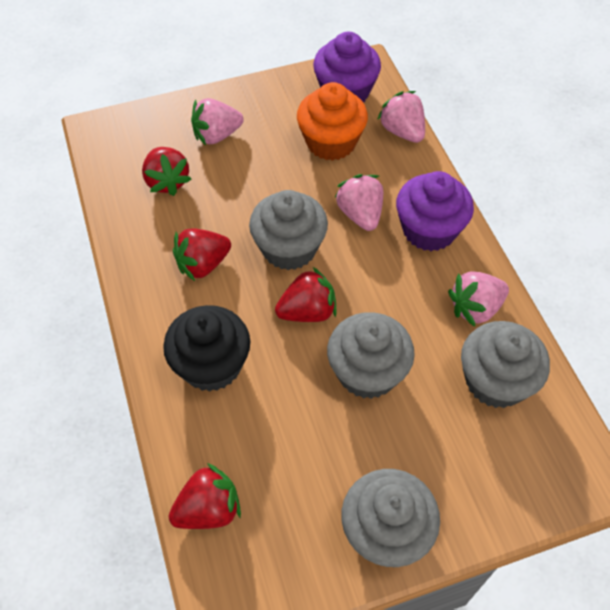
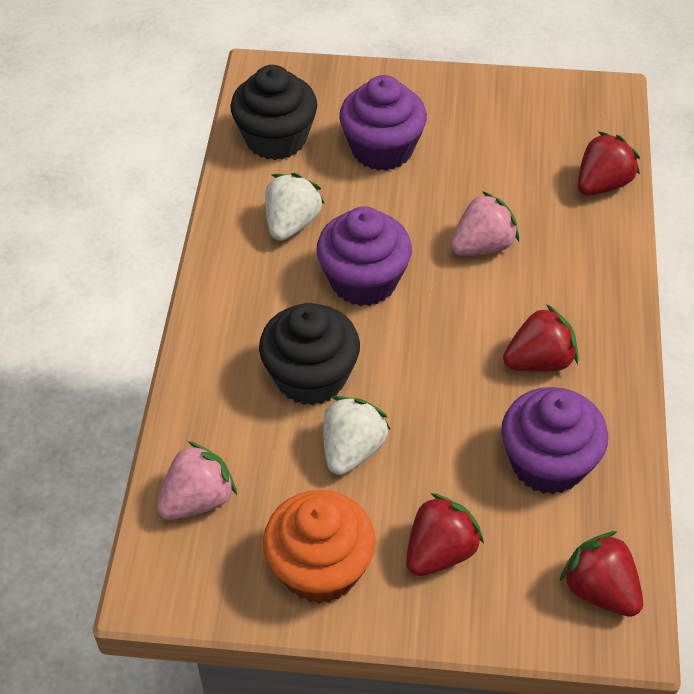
black cupcake: [163,305,251,392] = 1 -> [230,65,317,160] [259,303,360,405] = 2
grey cupcake: [249,190,328,270] [327,312,415,399] [341,469,440,568] [461,321,550,408] = 4 -> none = 0
pink strawberry: [191,98,244,145] [334,174,383,231] [377,91,425,143] [448,272,509,327] = 4 -> [157,441,237,520] [450,191,519,256] = 2
purple cupcake: [313,32,381,102] [396,171,474,251] = 2 -> [317,206,412,306] [339,75,427,171] [501,387,608,494] = 3
white strawberry: none = 0 -> [265,173,325,241] [323,396,391,475] = 2

